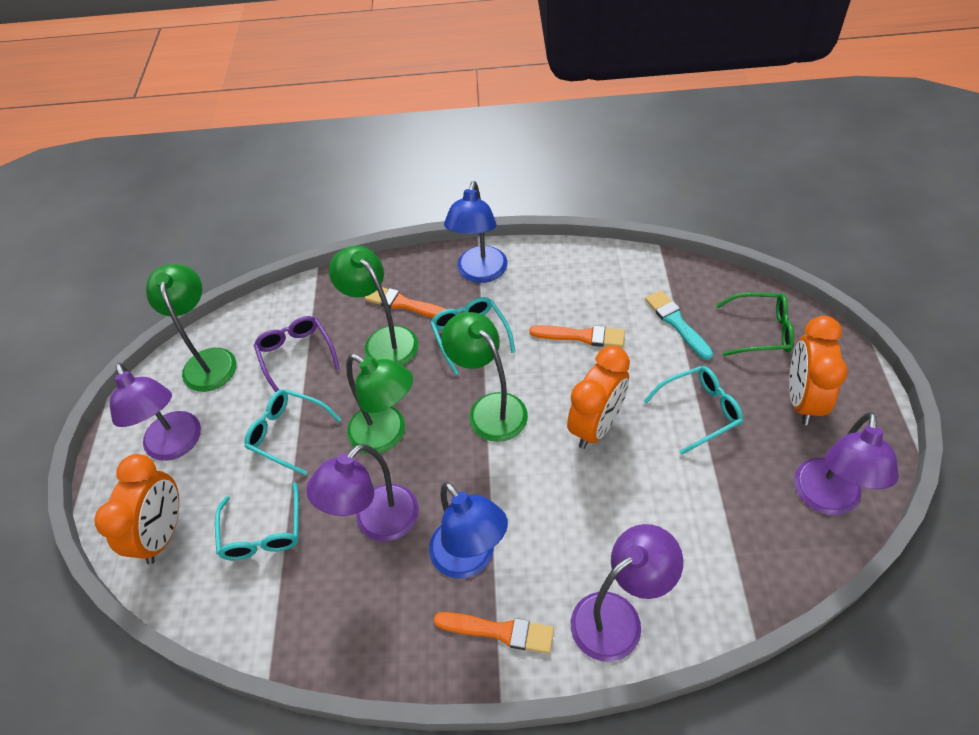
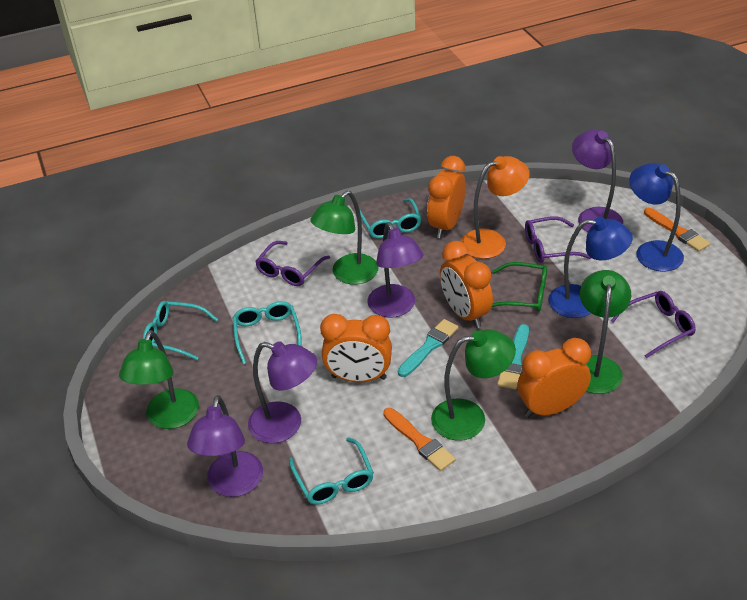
orange brush: [365,287,446,318] [434,612,554,654] [529,325,625,347] = 3 -> [383,408,455,471] [644,208,710,252] = 2
orange clock: [94,454,179,564] [567,346,630,449] [789,316,848,425] = 3 -> [320,314,392,382] [427,156,466,238] [440,241,493,328] [517,338,591,418] = 4
orange lamp: none = 0 -> [461,156,530,259] = 1
purple glasses: [254,316,340,392] = 1 -> [255,241,330,286] [525,216,591,263] [611,291,696,358] = 3
turquoise brush: [645,290,713,360] = 1 -> [398,319,459,377] [497,324,529,390] = 2

